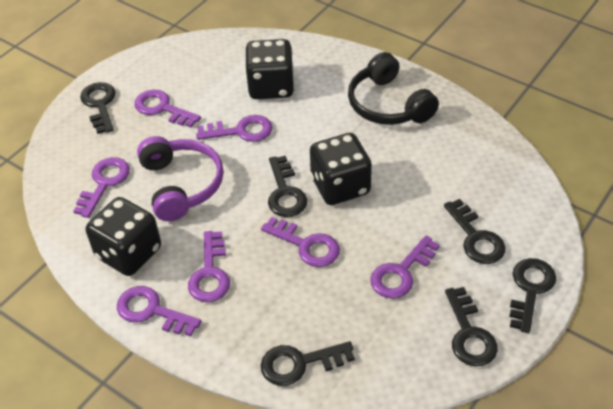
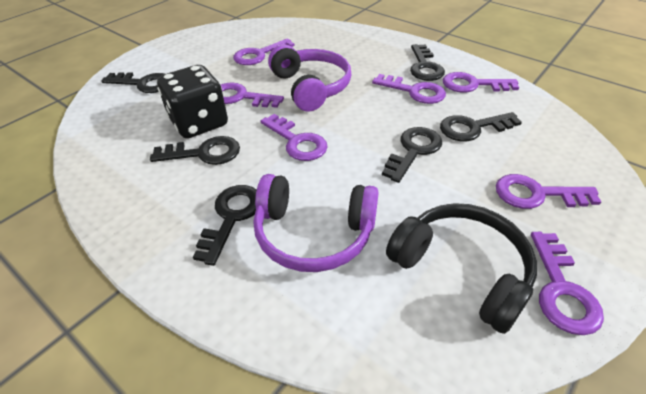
black dice: [86,197,161,276] [245,39,295,99] [310,133,372,205] = 3 -> [157,65,228,138] = 1
purple headphones: [137,136,224,221] = 1 -> [254,174,379,272] [268,44,352,112] = 2

